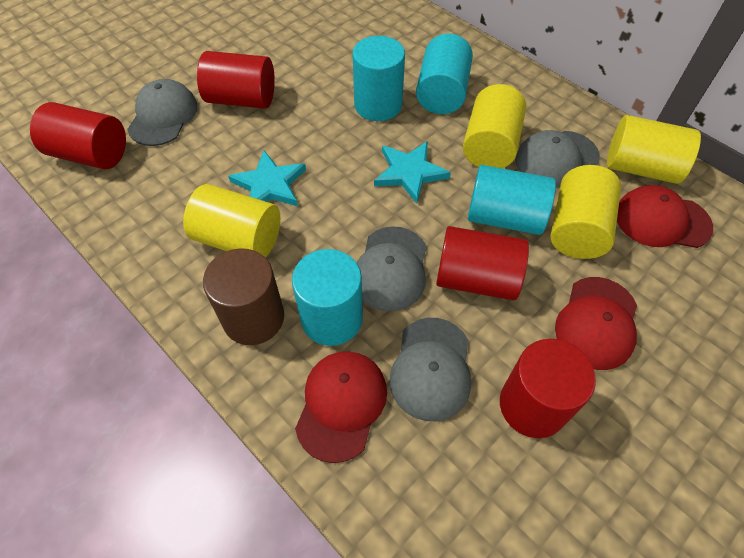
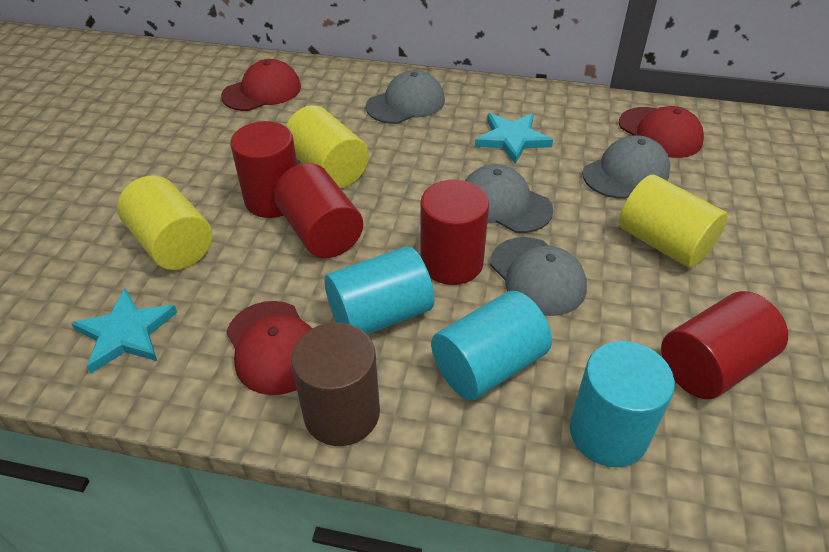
turquoise cylinder: [292,249,363,346] [353,36,405,121] [416,34,473,114] [468,165,556,235] = 4 -> [325,246,434,335] [431,291,552,400] [570,341,675,467] = 3
yellow cylinder: [183,184,280,258] [463,84,526,168] [550,165,621,259] [607,115,701,184] = 4 -> [117,176,212,270] [286,105,369,189] [619,175,728,268] = 3

